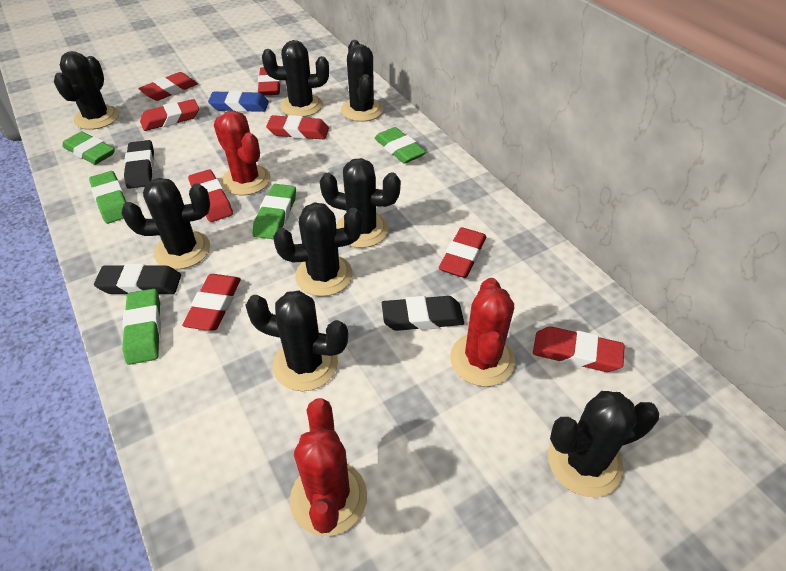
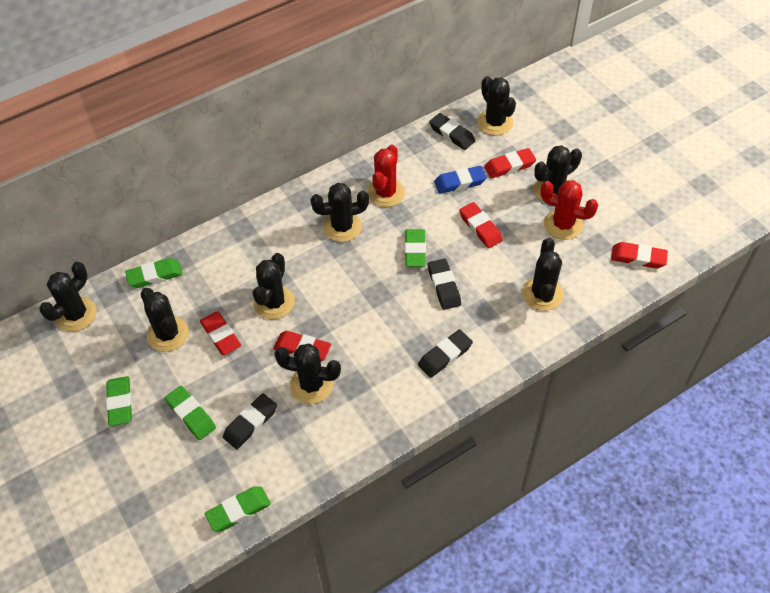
black eraser: [94,264,181,294] [124,140,154,189] [382,296,464,331] = 3 -> [223,393,277,449] [418,329,473,378] [428,259,461,310] [429,113,475,150] = 4
red cactus: [214,110,271,195] [290,398,367,536] [450,278,515,386] = 3 -> [367,144,405,207] [540,180,598,240] = 2
red eraser: [138,72,198,101] [140,99,199,131] [182,274,241,331] [188,169,233,222] [258,67,281,96] [266,115,329,139] [439,227,486,278] [533,327,625,372] = 8 -> [200,312,241,355] [273,331,331,361] [459,202,503,248] [484,148,536,178] [611,242,668,269] = 5

